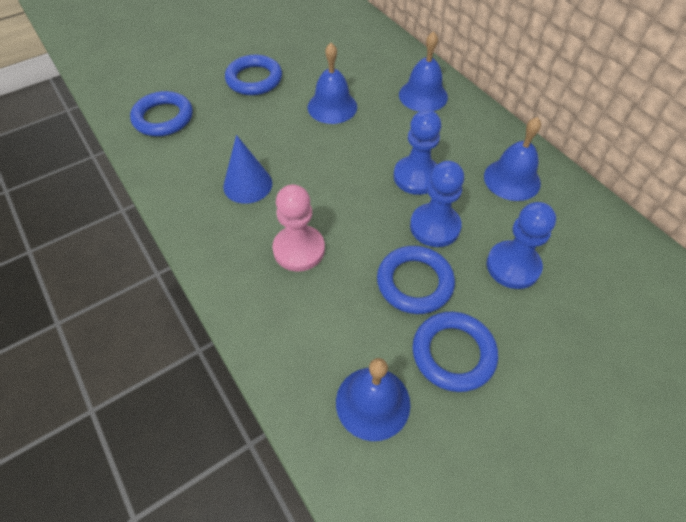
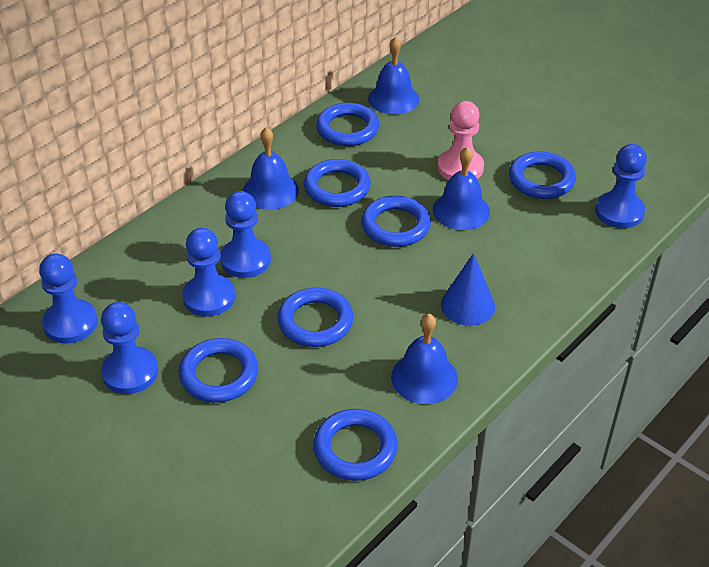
blue pawn: [394,110,441,195] [410,161,464,247] [487,202,556,289] = 3 -> [39,254,98,344] [101,302,158,394] [182,228,235,316] [220,191,271,278] [595,144,647,228] = 5
blue ring: [130,91,193,136] [225,55,282,95] [377,246,455,314] [412,312,498,392] = 4 -> [179,338,259,403] [277,287,353,347] [304,159,371,207] [313,409,398,481] [316,103,379,146] [361,196,431,247] [509,151,576,199] = 7

